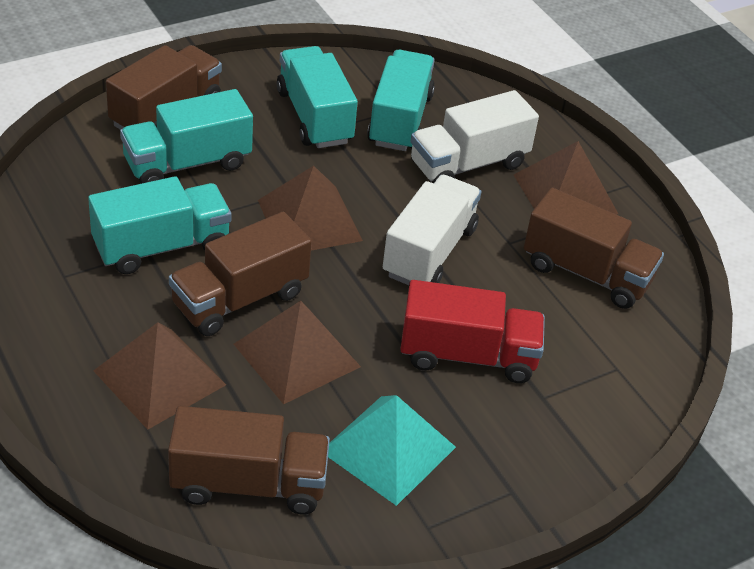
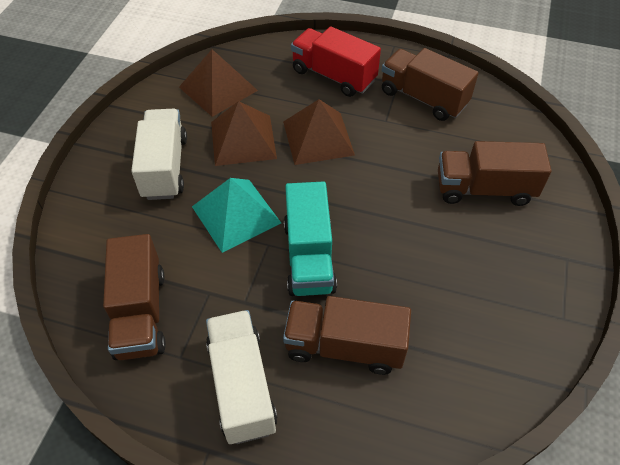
brown pyramid: [93,322,226,430] [234,301,361,404] [258,166,363,251] [514,141,618,214] = 4 -> [179,49,258,117] [211,101,277,166] [283,99,355,165] = 3
turquoise truck: [88,176,232,274] [120,89,253,184] [277,46,358,148] [367,50,435,151] = 4 -> [284,181,337,296] = 1

